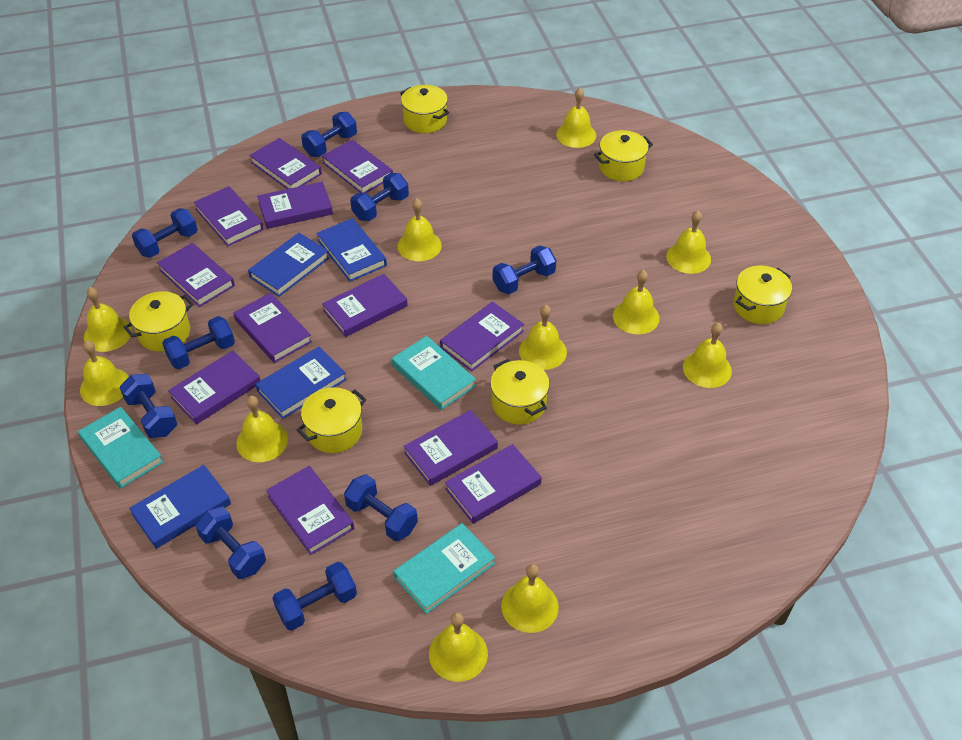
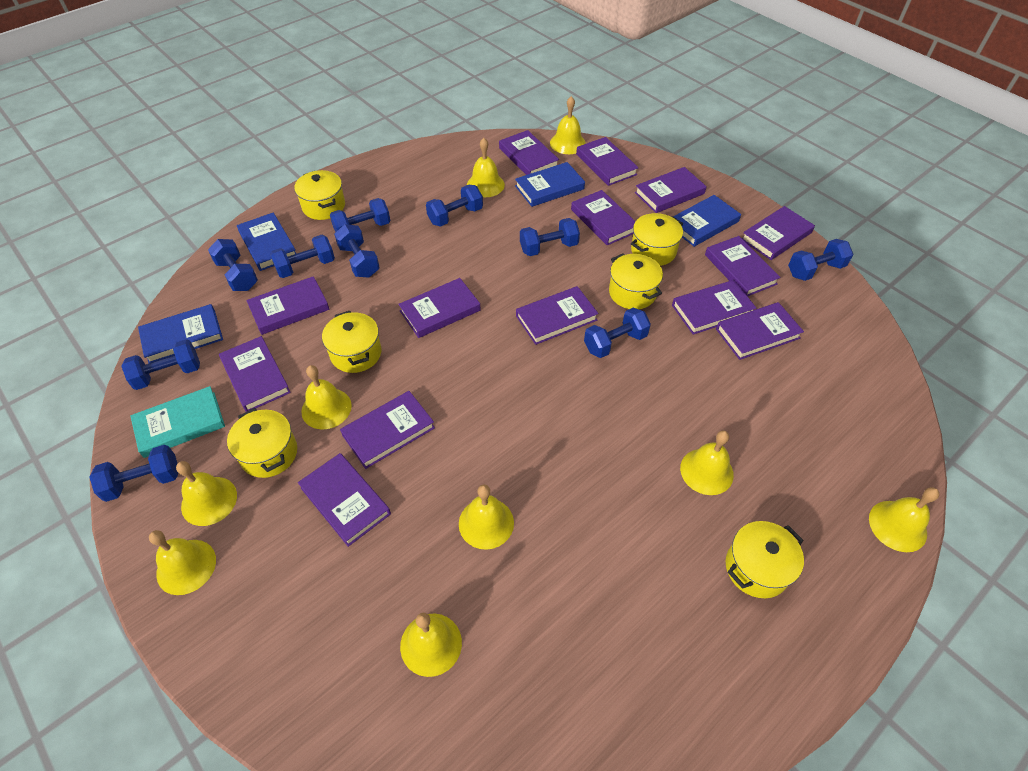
blue dumbbell: [119,374,178,438] [132,208,198,258] [162,316,235,369] [195,507,266,579] [272,562,357,631] [301,112,357,157] [344,474,418,541] [350,173,409,221] [493,246,556,294] = 9 -> [89,445,178,502] [121,339,200,390] [208,239,258,291] [270,235,335,278] [330,198,390,232] [334,224,380,278] [426,185,483,227] [520,218,580,256] [584,308,651,358] [788,239,853,281] = 10
purple book: [157,243,235,307] [168,351,260,425] [194,186,264,246] [233,293,312,363] [249,138,322,189] [257,182,333,229] [266,466,354,555] [322,140,393,193] [322,274,408,337] [403,410,498,486] [440,302,524,371] [445,444,541,524] = 12 -> [219,336,291,412] [246,276,329,335] [298,453,391,547] [340,391,435,469] [398,278,481,338] [499,130,559,175] [516,286,599,345] [571,190,636,245] [576,137,639,186] [635,167,707,213] [672,280,756,335] [705,236,781,296] [716,302,804,360] [742,206,815,260] = 14
turquoise book: [78,407,164,489] [392,336,476,410] [393,523,495,614] = 3 -> [130,386,225,458] = 1
yellow bell: [80,340,129,406] [84,287,132,352] [236,396,288,462] [398,198,442,261] [429,612,488,682] [501,564,559,633] [519,305,567,370] [556,88,596,148] [613,270,660,334] [666,211,711,274] [683,322,732,388] = 11 -> [149,530,216,595] [176,461,237,526] [301,365,352,429] [400,613,462,677] [459,484,514,550] [467,138,505,197] [550,96,586,154] [680,430,734,495] [869,487,939,552] = 9

